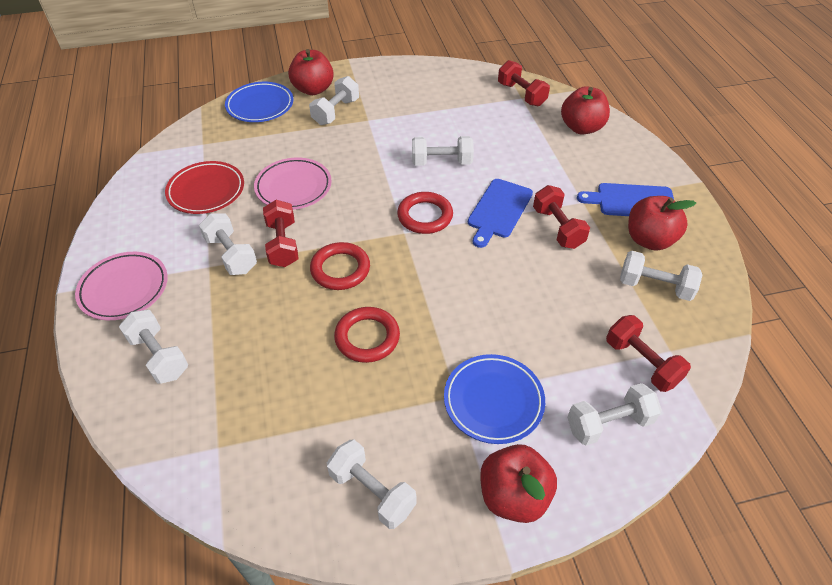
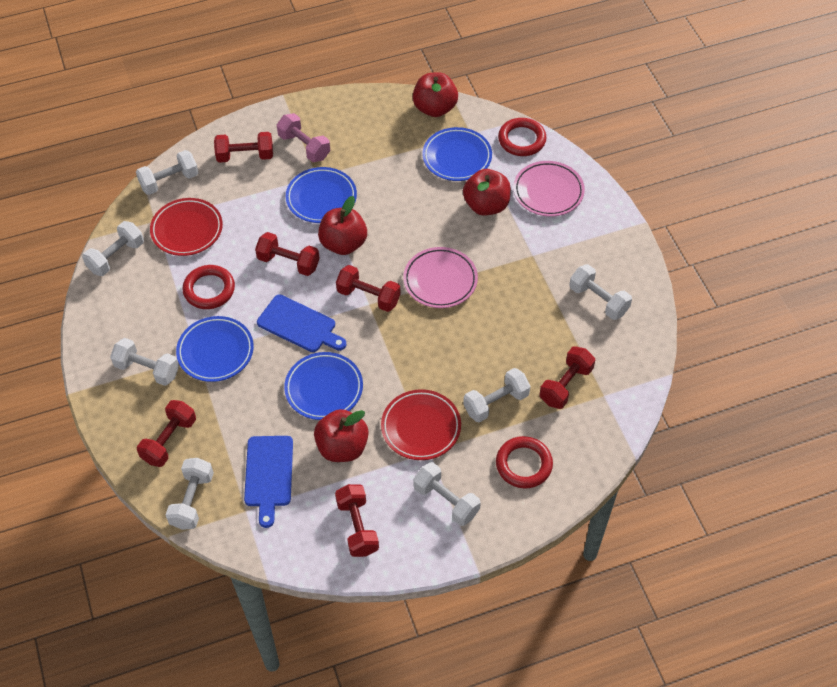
blue plate: [225,82,293,122] [444,354,545,444] = 2 -> [176,316,254,382] [284,352,363,420] [286,167,357,223] [422,127,492,181] = 4
pink dumbbell: none = 0 -> [276,113,330,162] = 1
red dumbbell: [263,200,299,267] [498,60,550,106] [533,185,590,249] [606,315,691,392] = 4 -> [137,400,196,467] [214,132,273,163] [255,232,320,276] [335,484,379,557] [336,265,401,312] [539,346,595,409] = 6
red plate: [165,161,244,214] = 1 -> [150,198,223,256] [381,389,461,460] = 2

